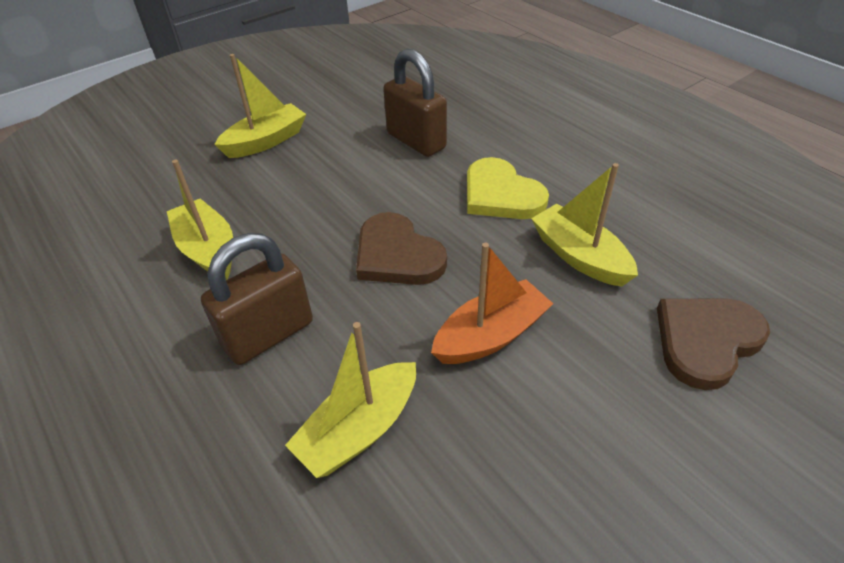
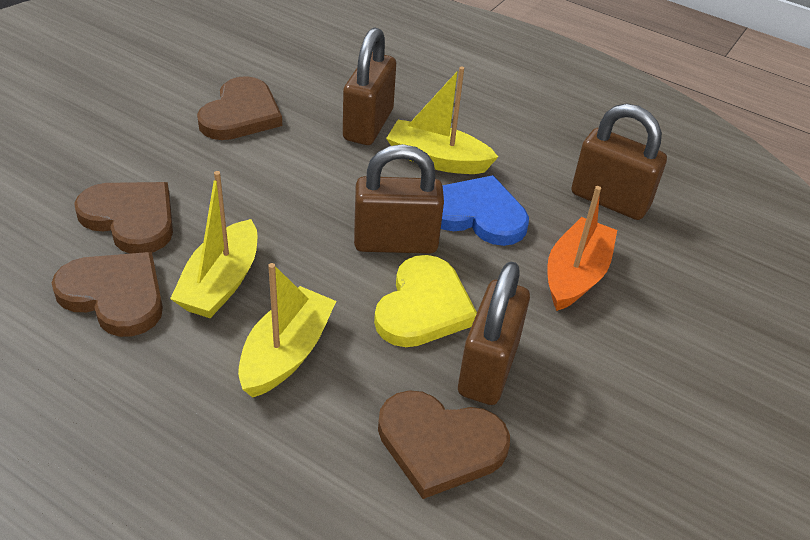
blue heart: none = 0 -> [441,175,529,246] = 1
brown heart: [356,212,447,285] [657,299,770,390] = 2 -> [52,252,163,337] [74,182,173,254] [197,76,282,140] [378,390,510,499] = 4
brown padlock: [201,233,313,365] [383,49,447,157] = 2 -> [343,27,396,145] [354,144,444,253] [458,262,530,405] [571,104,667,220] = 4
yellow boat: [167,160,233,280] [214,54,306,158] [285,322,416,478] [531,163,638,287] = 4 -> [170,171,257,318] [238,263,336,398] [386,66,498,174] = 3

